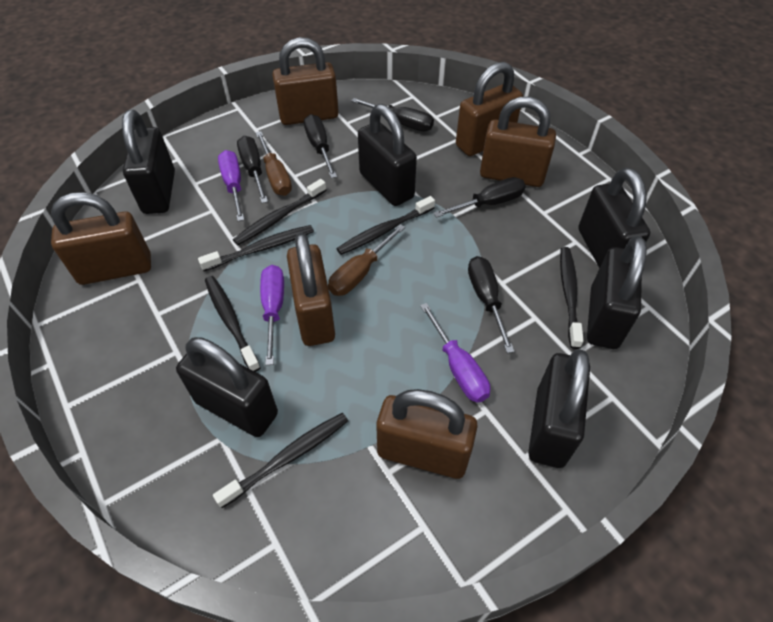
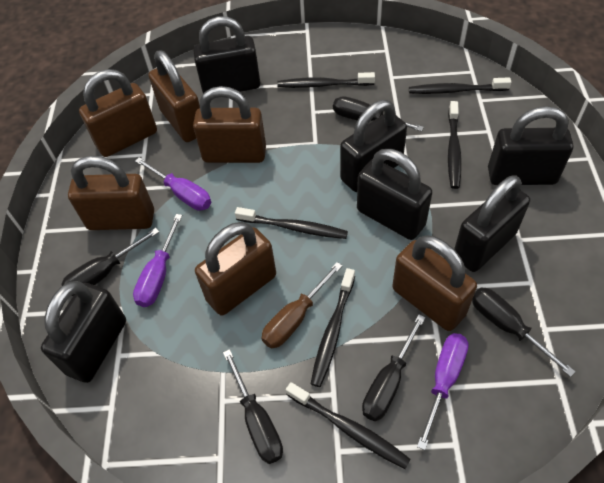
brown screwdriver: [256,131,292,196] [328,224,405,296] = 2 -> [261,262,342,348] = 1

